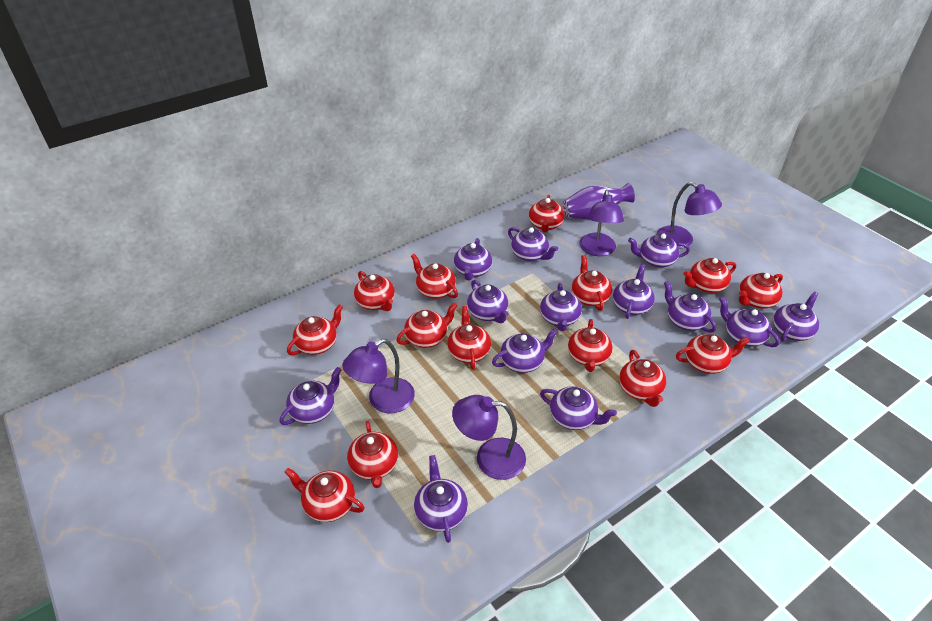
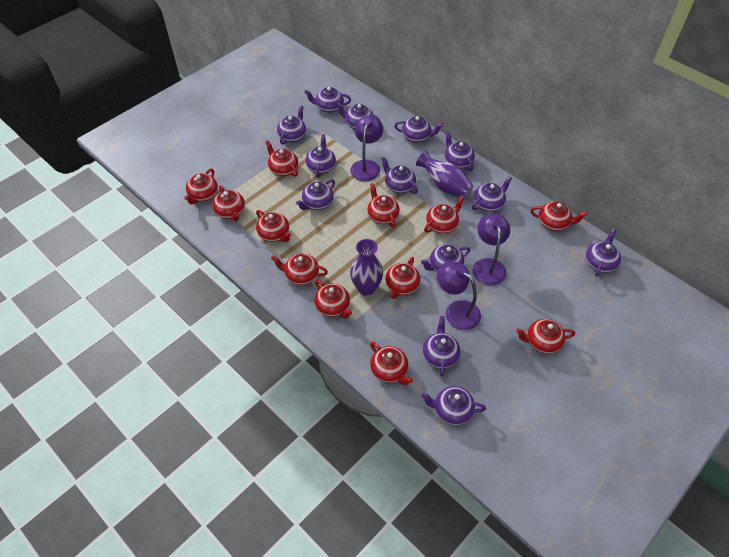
purple lamp: [342,339,415,413] [452,395,526,480] [579,190,624,256] [656,182,722,249] = 4 -> [350,116,383,181] [437,261,481,330] [473,213,510,286] = 3
purple vase: [563,183,635,219] = 1 -> [350,239,383,296] [416,151,474,198] = 2
red teapot: [284,468,364,522] [287,304,343,355] [347,421,398,488] [354,271,395,311] [396,302,458,348] [411,254,458,299] [447,306,491,370] [529,195,565,233] [568,319,612,372] [572,255,612,311] [619,350,666,407] [676,334,750,374] [683,258,736,293] [739,273,783,309] = 14 -> [184,168,218,205] [212,185,245,221] [256,210,291,242] [265,140,298,177] [271,254,328,285] [314,280,352,318] [367,183,400,228] [370,342,413,385] [385,257,420,299] [424,196,465,234] [516,319,575,354] [530,202,587,231] = 12

